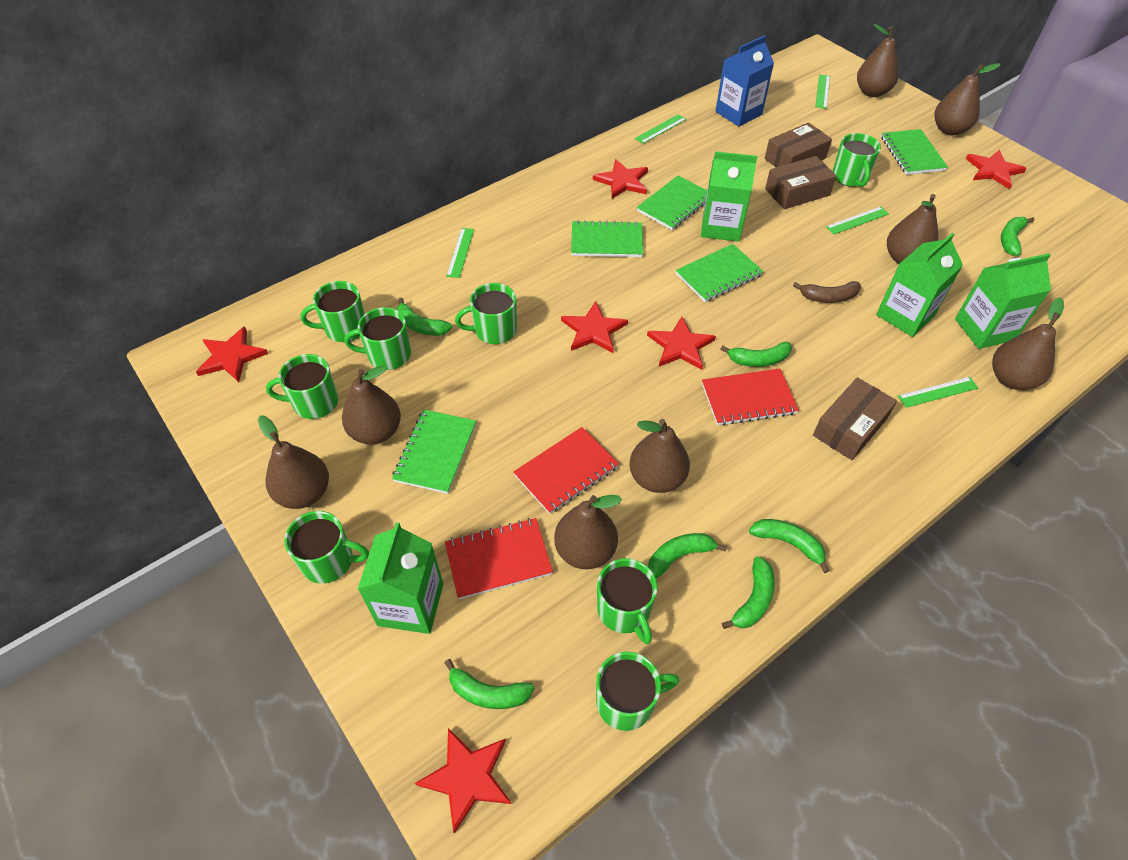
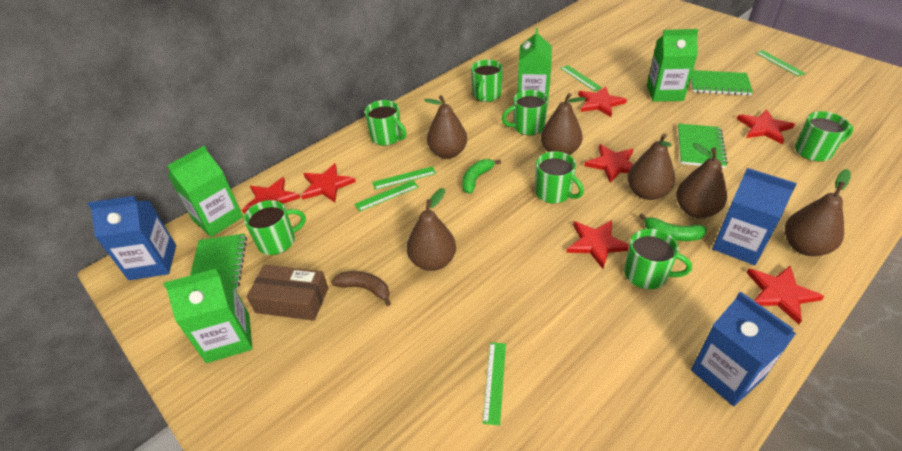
blue carton: [715,35,774,127] = 1 -> [88,196,176,280] [691,291,796,406] [712,168,797,265] = 3
brown box: [765,122,832,167] [765,156,836,209] [813,377,897,460] = 3 -> [247,265,328,321] = 1
brown pear: [258,415,329,509] [342,366,401,445] [554,495,622,569] [629,419,690,493] [857,24,899,97] [887,194,938,264] [934,63,1001,135] [992,297,1064,390] = 8 -> [407,188,456,271] [424,95,467,159] [541,93,586,155] [627,133,675,200] [676,143,727,218] [785,169,851,256] = 6
green banana: [397,297,452,336] [445,659,534,709] [648,533,727,579] [721,342,792,367] [722,556,775,629] [749,519,829,573] [1001,217,1034,256] = 7 -> [462,159,501,194] [639,213,707,241] = 2
green mug: [266,354,338,419] [284,511,369,584] [301,281,365,342] [344,307,411,370] [455,283,517,344] [596,652,680,731] [597,558,657,644] [832,133,881,187] = 8 -> [244,200,306,255] [365,100,406,146] [471,60,503,102] [502,90,548,135] [535,151,584,204] [624,229,692,289] [795,111,853,162] = 7
green notebook: [392,409,476,494] [571,220,643,257] [637,176,707,230] [676,244,764,302] [881,129,948,175] = 5 -> [190,234,247,290] [678,123,728,168] [691,70,753,96] = 3
red notebook: [445,518,553,599] [513,427,619,514] [702,368,799,426] = 3 -> none = 0
red star: [196,326,268,382] [415,728,512,834] [561,301,628,353] [593,159,648,199] [647,316,716,370] [966,150,1027,189] = 6 -> [242,177,300,213] [301,163,356,203] [566,220,629,269] [578,86,627,117] [584,144,633,183] [737,109,795,144] [746,266,824,324] = 7

